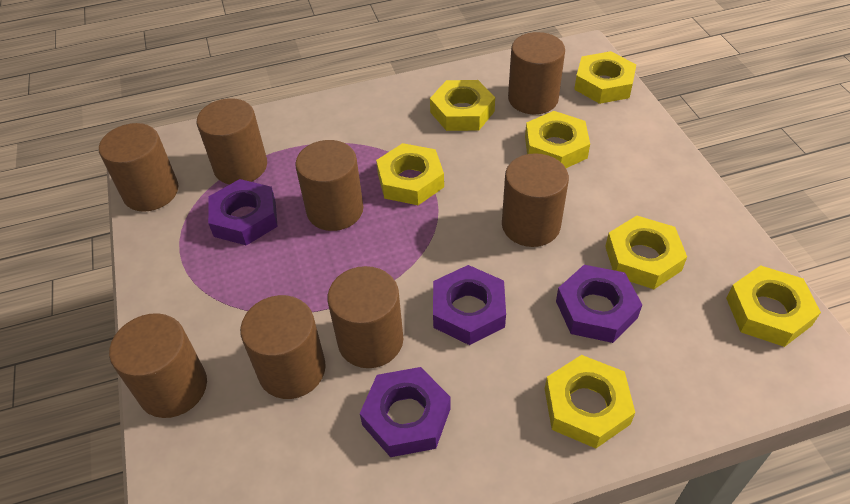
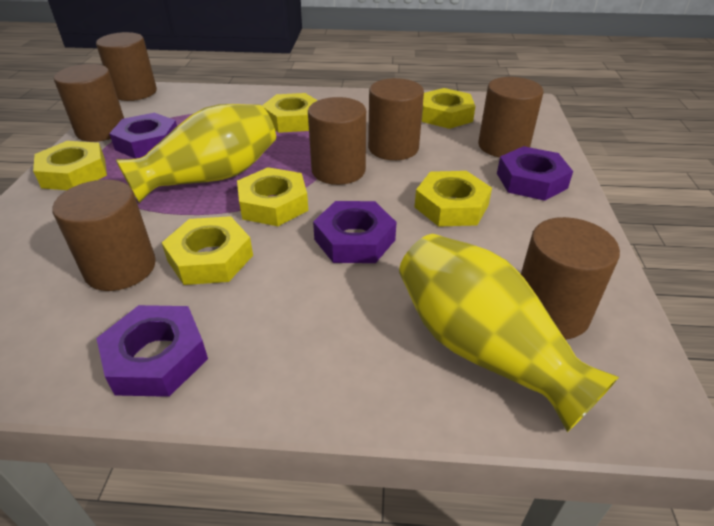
brown cylinder: [99,123,178,212] [109,313,207,418] [197,98,267,184] [240,295,326,399] [295,140,363,231] [327,266,403,368] [502,153,569,247] [508,32,565,114] = 8 -> [53,180,156,291] [54,64,124,142] [96,32,157,101] [308,97,366,185] [368,78,424,160] [478,77,543,158] [521,217,620,339] = 7
yellow nut: [376,143,444,205] [430,80,495,131] [525,111,590,168] [545,355,635,448] [574,51,636,104] [605,216,687,289] [726,265,821,347] = 7 -> [33,141,107,190] [162,216,253,285] [237,167,308,226] [262,93,318,133] [415,171,492,227] [422,88,475,129] = 6
yellow vase: none = 0 -> [116,104,276,203] [399,234,619,432] = 2

